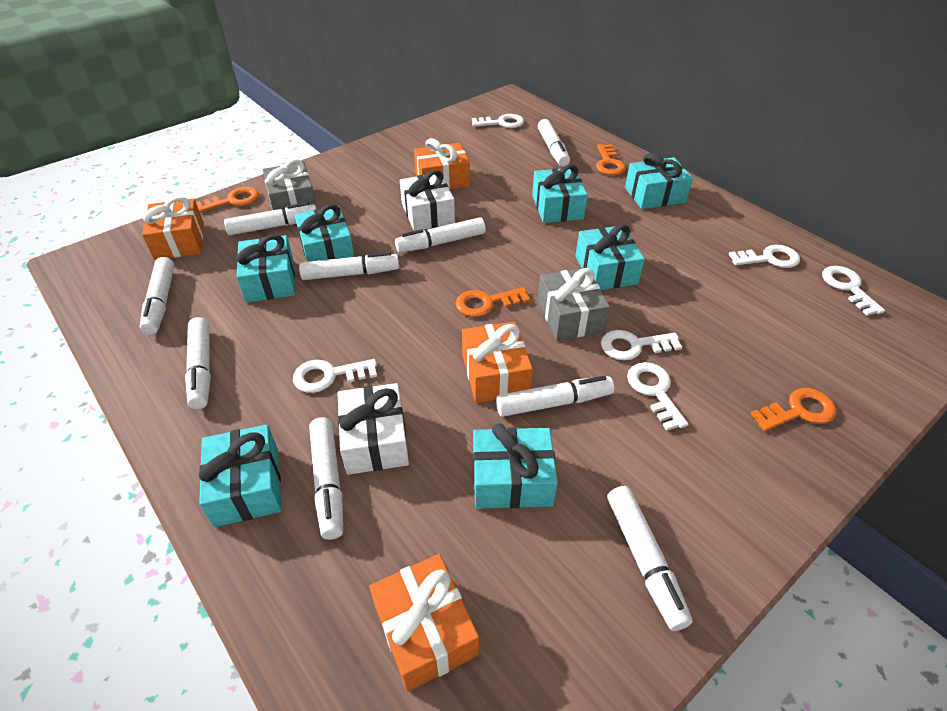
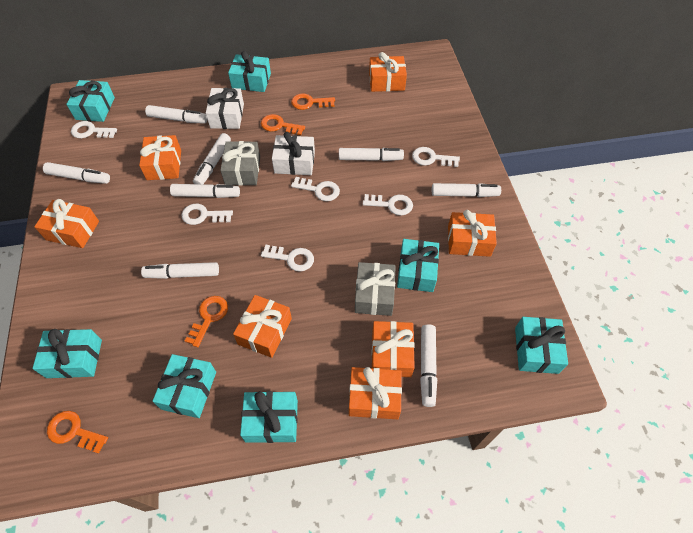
orange gift: [142,197,204,260] [369,554,479,692] [414,138,470,189] [462,322,533,403] = 4 -> [34,199,99,248] [139,135,181,180] [233,295,292,358] [349,367,402,419] [369,52,407,92] [372,321,415,377] [448,210,497,257] = 7
white marker: [140,257,174,335] [185,317,211,409] [224,202,316,235] [299,252,399,280] [309,417,343,540] [395,217,486,252] [496,376,614,417] [538,119,570,167] [607,486,693,631] = 9 -> [43,162,110,184] [141,262,219,279] [145,105,207,124] [170,184,240,198] [193,133,231,184] [339,148,404,161] [420,324,437,407] [432,183,501,197] = 8

